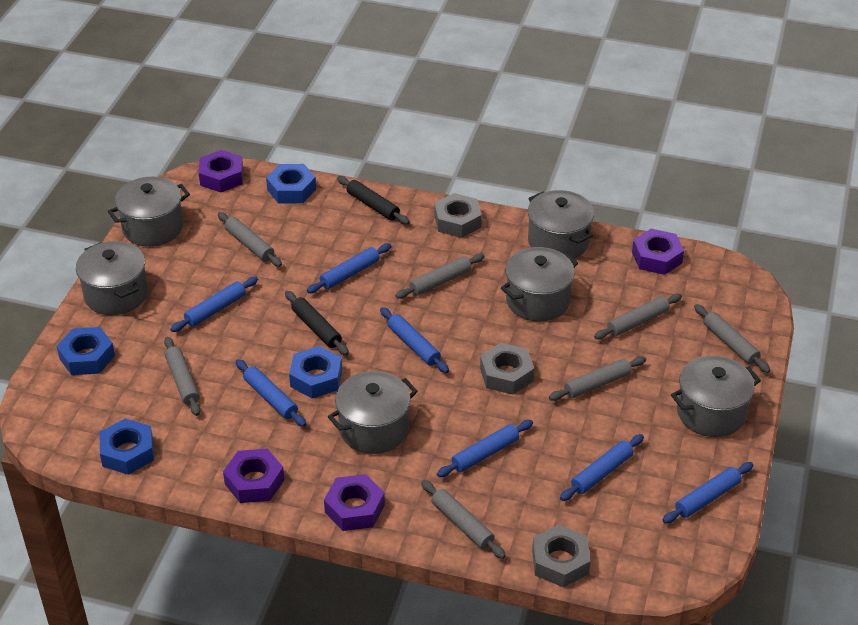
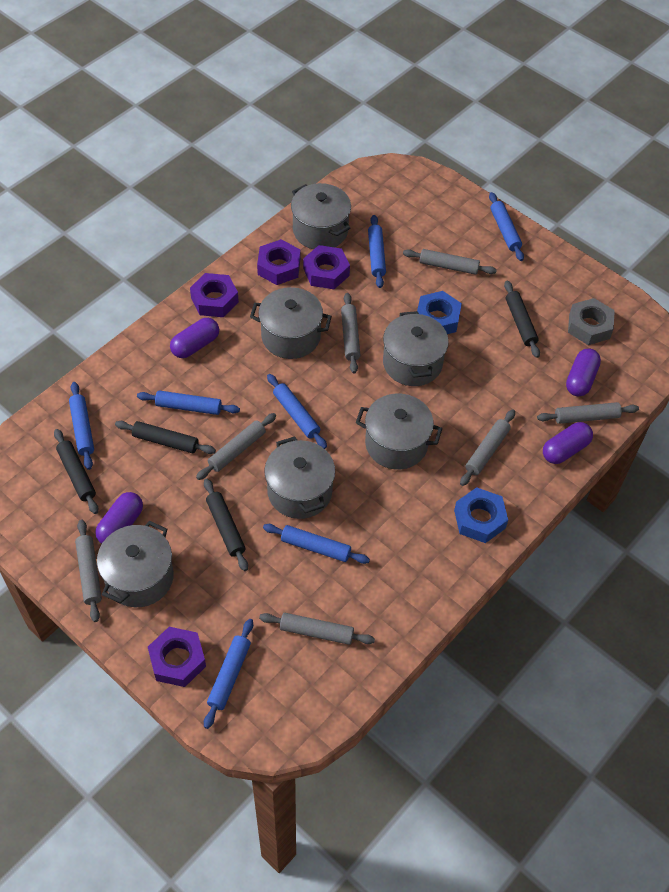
black rolling pin: [285,291,349,355] [337,176,410,225] = 2 -> [54,429,98,514] [115,421,216,454] [204,479,248,571] [504,280,540,358] = 4
blue nut: [57,327,115,375] [100,418,154,475] [266,164,316,204] [289,346,342,399] = 4 -> [417,291,462,334] [454,487,508,543] = 2
grey nut: [434,193,482,238] [480,343,534,394] [532,524,591,587] = 3 -> [568,298,615,345] = 1
purple capsule: none = 0 -> [95,492,143,544] [170,318,219,358] [543,422,593,464] [566,349,601,396] = 4

